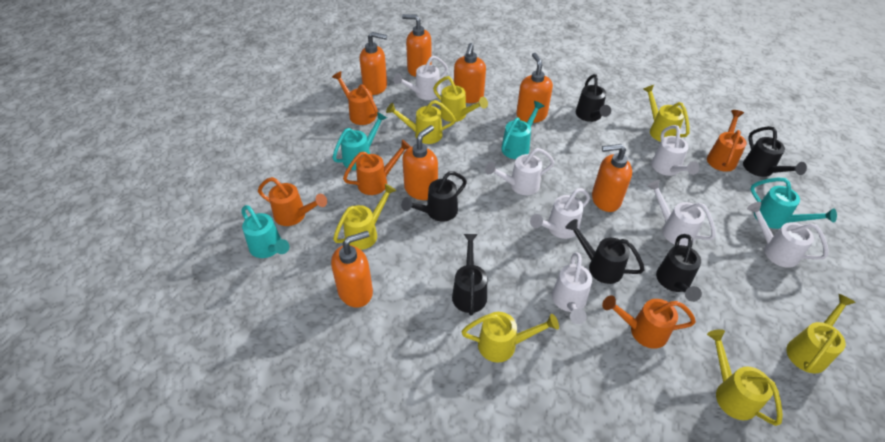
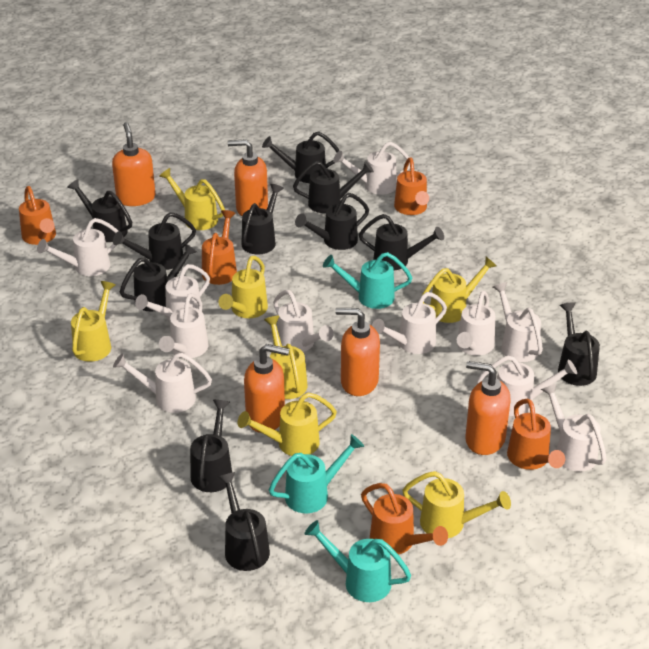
black watering can: [401,171,467,222] [452,234,487,316] [565,219,645,284] [576,74,611,122] [656,234,702,302] [743,126,807,177] = 6 -> [67,179,132,242] [113,212,196,270] [120,243,197,312] [190,400,232,492] [218,472,270,571] [241,184,284,254] [262,132,340,183] [293,161,374,213] [295,193,369,250] [359,214,444,271] [558,302,600,386] = 11
orange soap dispenser: [331,231,373,308] [360,32,387,95] [402,14,432,77] [403,125,438,200] [454,43,486,103] [516,53,553,123] [592,144,632,212] = 7 -> [112,122,155,206] [228,139,268,216] [244,344,290,433] [335,308,380,396] [465,361,510,455] = 5
turquoise watering can: [241,205,289,258] [332,112,387,170] [501,101,544,159] [750,177,837,229] = 4 -> [269,434,364,513] [304,520,411,602] [323,252,412,309] = 3
white watering can: [393,56,448,100] [485,148,555,195] [530,188,590,239] [552,252,592,324] [647,180,716,246] [651,125,700,176] [747,202,829,268] = 7 -> [37,218,118,276] [113,353,212,413] [135,264,210,322] [159,293,208,358] [273,290,334,352] [333,142,410,195] [372,292,447,354] [457,291,495,355] [477,356,577,416] [493,282,543,362] [541,383,607,472] = 11

